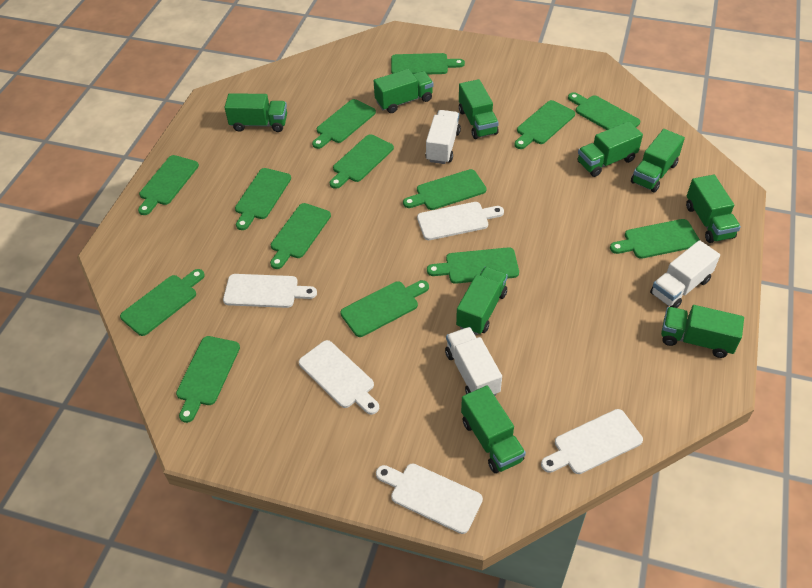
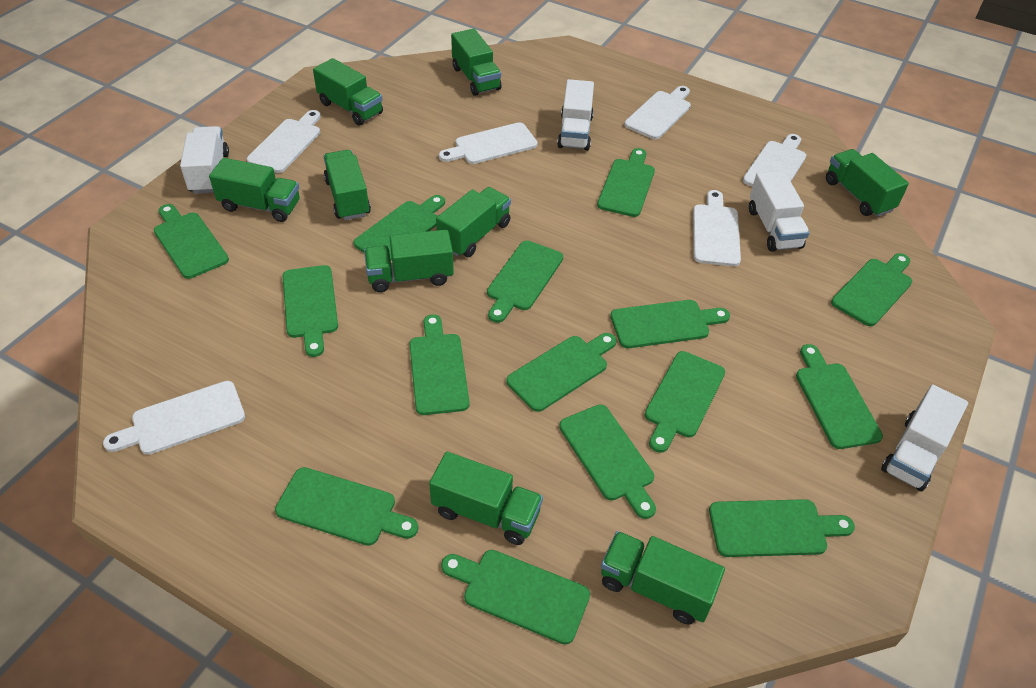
green cutting board: [120,269,205,336] [138,155,199,215] [176,336,240,423] [235,168,291,230] [270,203,331,269] [312,99,376,149] [330,134,394,189] [340,280,429,337] [391,53,465,74] [403,169,486,210] [427,247,519,284] [514,100,575,149] [568,92,640,130] [610,219,700,259] = 14 -> [154,204,229,279] [275,467,418,546] [283,265,338,357] [354,195,445,261] [409,314,470,415] [441,550,590,645] [487,240,563,323] [506,333,617,412] [559,404,656,519] [597,148,655,217] [610,300,730,348] [645,351,725,453] [709,499,855,557] [796,344,883,449] [831,253,912,326] = 15
white cutting board: [223,274,317,308] [299,340,379,415] [376,464,483,534] [417,202,504,240] [541,409,643,474] = 5 -> [103,381,245,455] [247,110,321,173] [439,122,538,164] [624,86,691,139] [693,190,741,266] [743,134,806,187] = 6
white truck: [426,110,461,164] [445,327,502,396] [650,240,720,308] = 3 -> [180,126,229,194] [557,79,594,151] [749,171,810,252] [881,385,968,491] = 4

